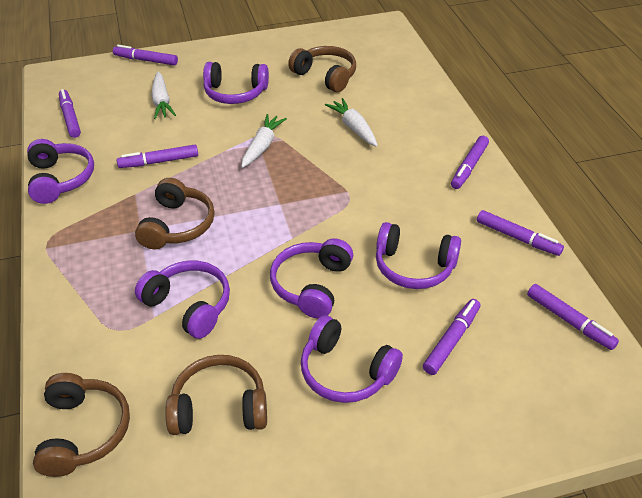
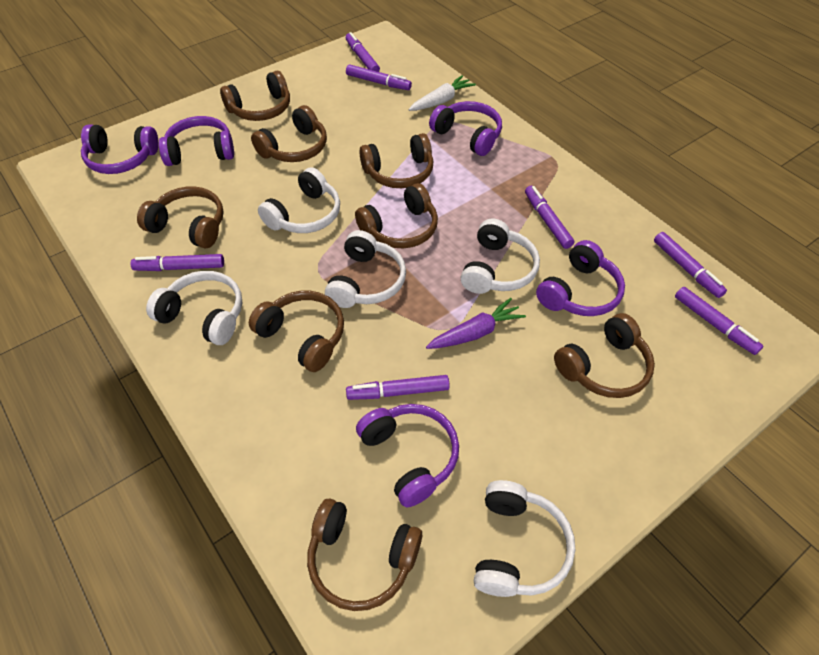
brown headphones: [33,373,130,477] [135,178,214,249] [165,355,267,435] [288,46,356,92] = 4 -> [137,186,224,248] [220,71,290,121] [249,291,344,372] [251,105,327,162] [307,499,422,611] [355,183,438,248] [359,133,433,188] [554,313,655,398] = 8
purple carrot: none = 0 -> [426,298,526,349] = 1
purple headphones: [27,139,94,204] [135,261,230,339] [203,62,269,104] [270,238,353,319] [301,315,403,403] [376,222,461,289] = 6 -> [81,124,159,174] [159,116,234,166] [356,404,459,507] [429,101,502,156] [536,240,625,316] = 5
white carrot: [151,72,176,119] [241,114,287,168] [325,98,378,147] = 3 -> [409,75,476,111] = 1
white headphones: none = 0 -> [146,271,242,345] [258,167,340,233] [325,230,406,308] [461,219,540,294] [474,480,575,597] = 5

